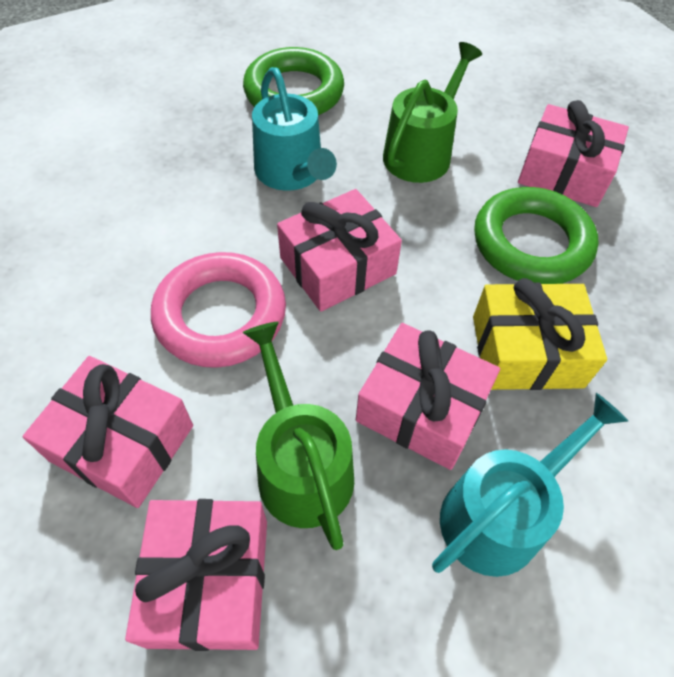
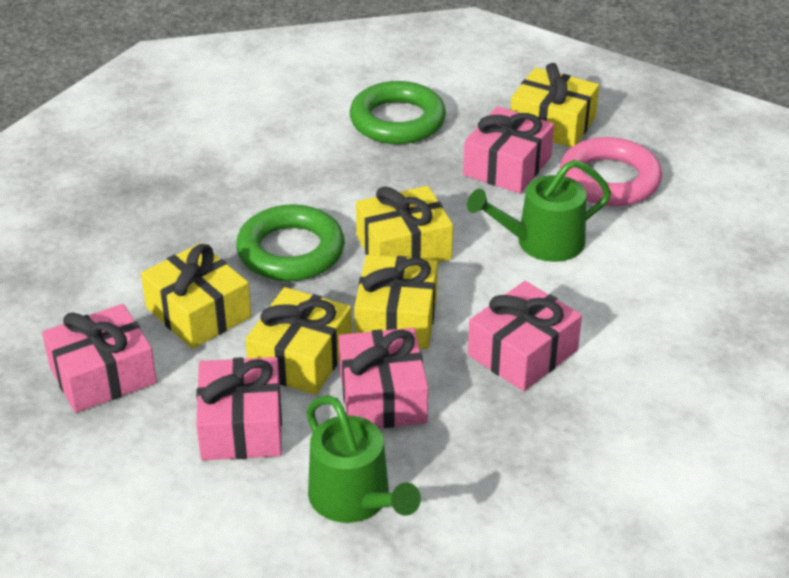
turquoise watering can: [252,67,337,191] [432,393,628,577] = 2 -> none = 0
yellow gift: [473,278,607,390] = 1 -> [141,243,251,349] [245,287,352,395] [354,255,438,349] [356,186,453,262] [510,63,599,147] = 5

